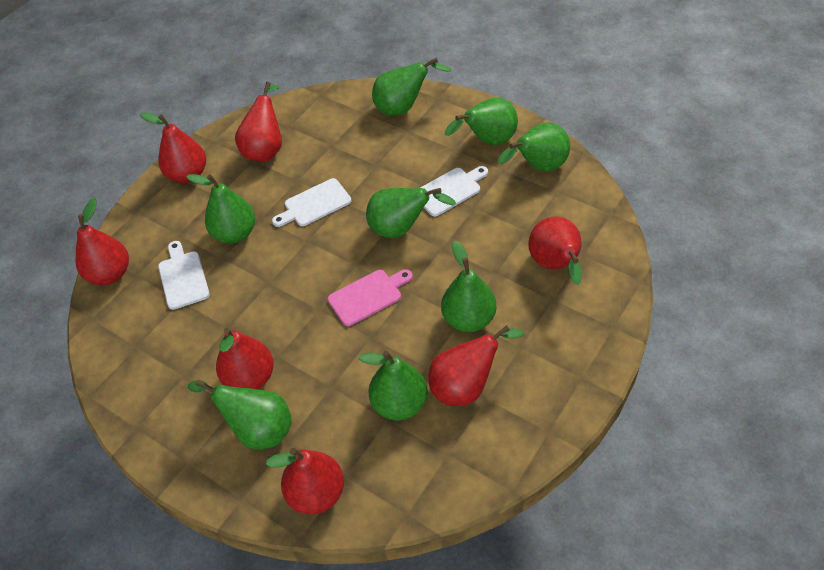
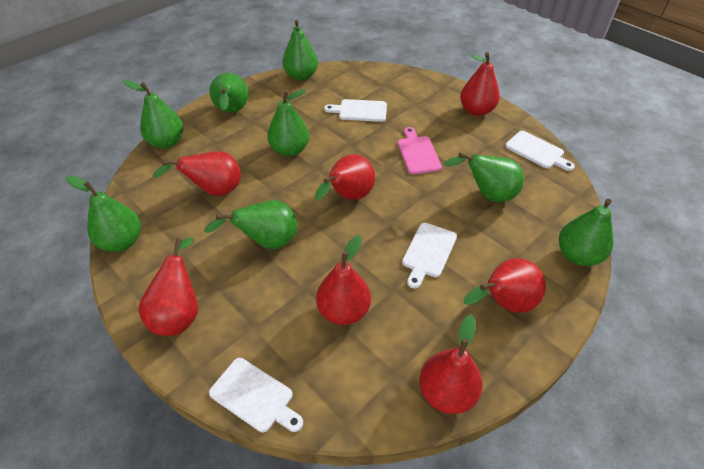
white cutting board: [158,241,210,310] [272,178,352,227] [420,166,488,216] = 3 -> [209,358,303,433] [324,99,387,122] [402,223,457,289] [505,131,575,171] = 4

